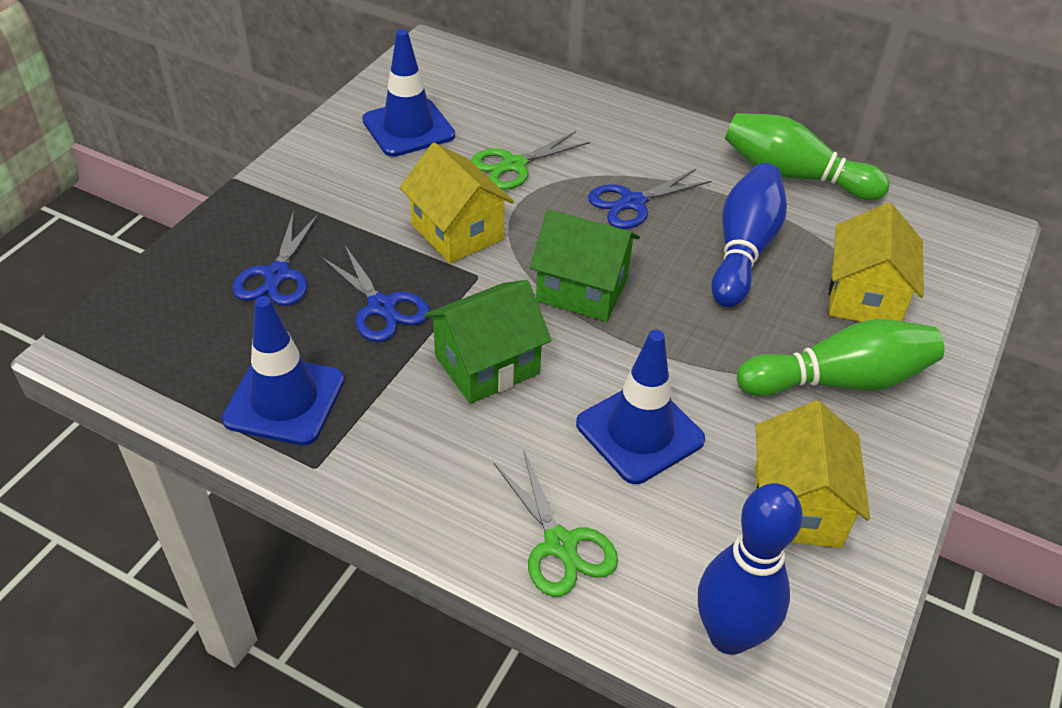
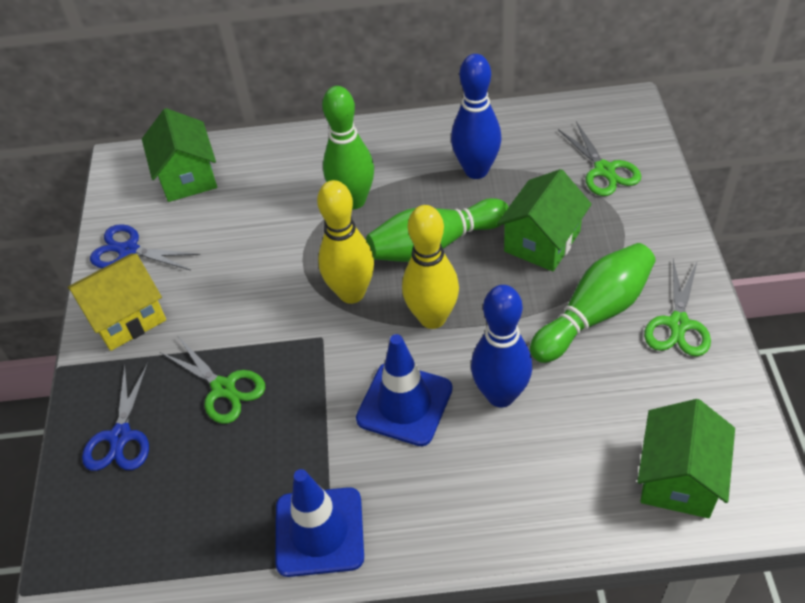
blue scissors: [233,211,319,306] [321,245,430,342] [588,169,711,229] = 3 -> [82,363,149,471] [90,224,200,270] = 2
blue traffic cone: [222,296,344,446] [362,29,455,157] [576,330,705,484] = 3 -> [276,469,364,577] [356,334,453,446] = 2
green bowling pin: [725,113,890,200] [737,319,944,396] = 2 -> [322,86,374,210] [366,198,508,262] [530,243,656,363] = 3
green house: [424,280,552,404] [530,209,640,322] = 2 -> [142,108,217,202] [497,169,592,272] [637,399,735,518] = 3
green scissors: [471,131,590,190] [494,450,618,597] = 2 -> [160,337,265,424] [558,121,641,196] [644,259,711,357] = 3
yellow bowling pin: none = 0 -> [317,180,374,304] [402,205,459,329] = 2
yellow house: [399,143,514,263] [755,400,870,548] [829,203,924,322] = 3 -> [68,254,166,351] = 1

